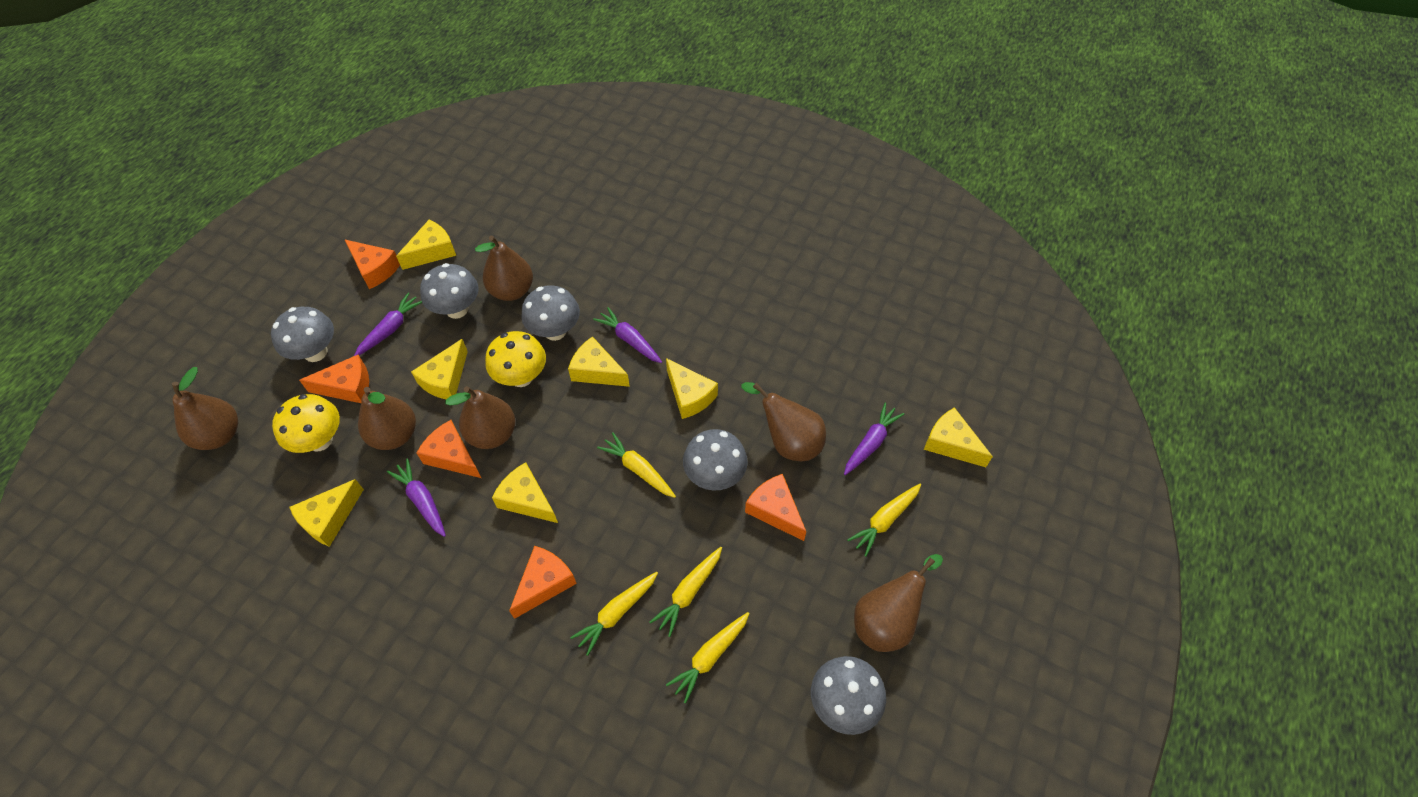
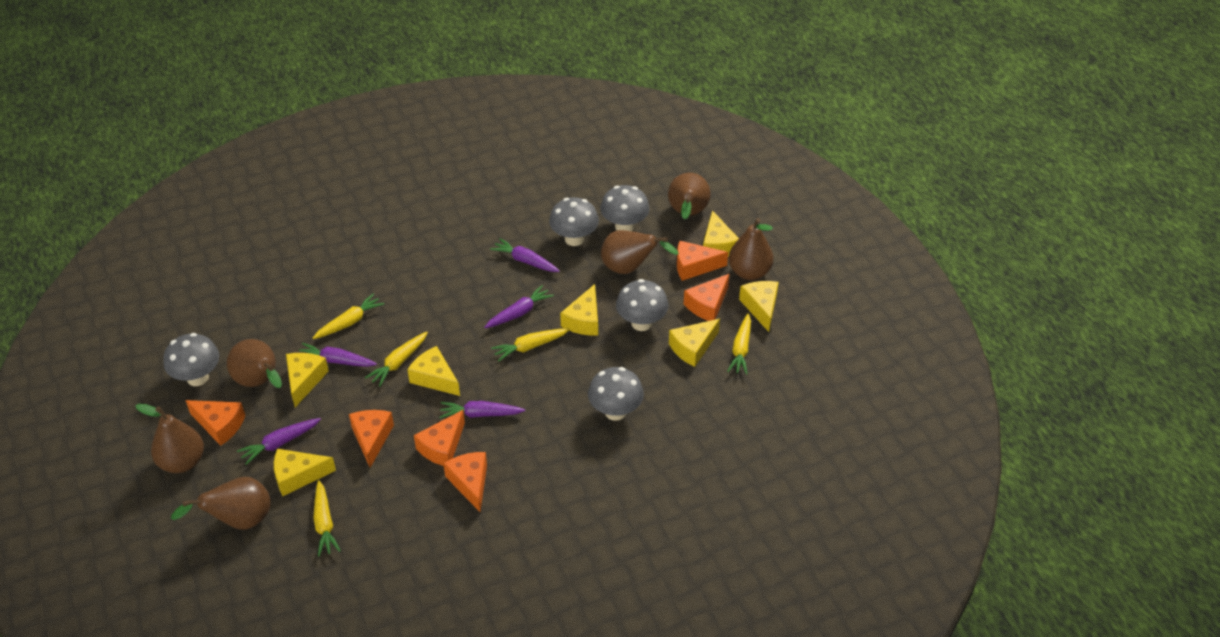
orange cheese: [299,355,369,403] [344,239,400,289] [416,420,481,478] [509,546,577,619] [745,474,806,541] = 5 -> [185,400,245,446] [349,410,394,468] [414,410,465,466] [443,452,487,512] [677,241,728,281] [684,274,729,321] = 6
purple carrot: [354,293,422,356] [387,458,446,537] [593,307,662,363] [844,402,904,475] = 4 -> [237,418,321,465] [299,343,377,367] [439,401,525,418] [484,285,554,328] [490,238,560,272] = 5
yellow mushroom: [272,394,340,453] [485,331,546,387] = 2 -> none = 0

